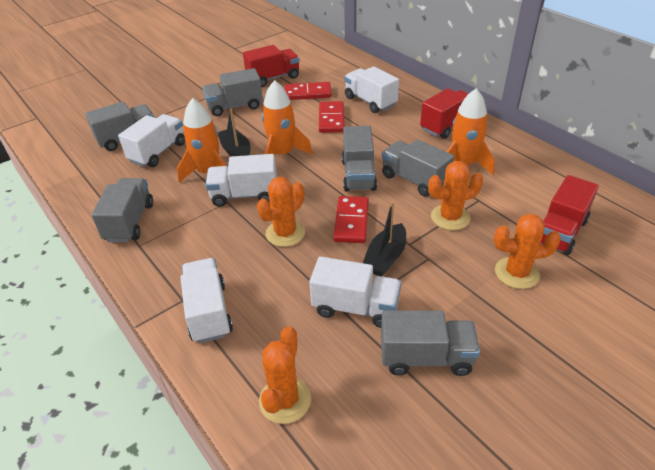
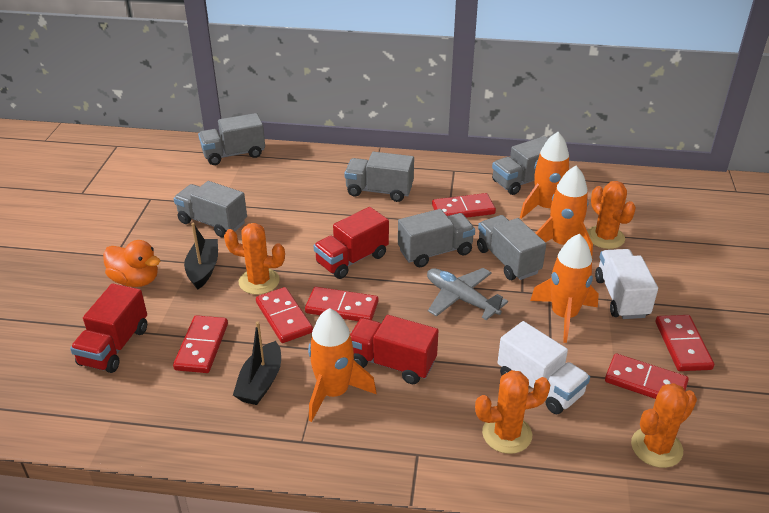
grey plane: none = 0 -> [427,268,508,320] = 1
orange duck: none = 0 -> [103,240,160,287] = 1
orange rocket: [177,98,226,182] [262,80,313,156] [446,88,495,175] = 3 -> [308,308,376,422] [520,132,569,219] [530,234,599,343] [536,166,593,256] = 4
red domino: [284,82,332,100] [319,101,344,133] [333,196,369,243] = 3 -> [173,315,228,373] [256,287,313,343] [305,287,378,321] [432,193,496,218] [605,353,689,399] [656,315,714,371] = 6
white truck: [118,114,185,167] [180,258,233,343] [206,154,277,207] [309,256,401,328] [344,66,399,113] = 5 -> [498,321,590,414] [595,249,658,319] = 2

